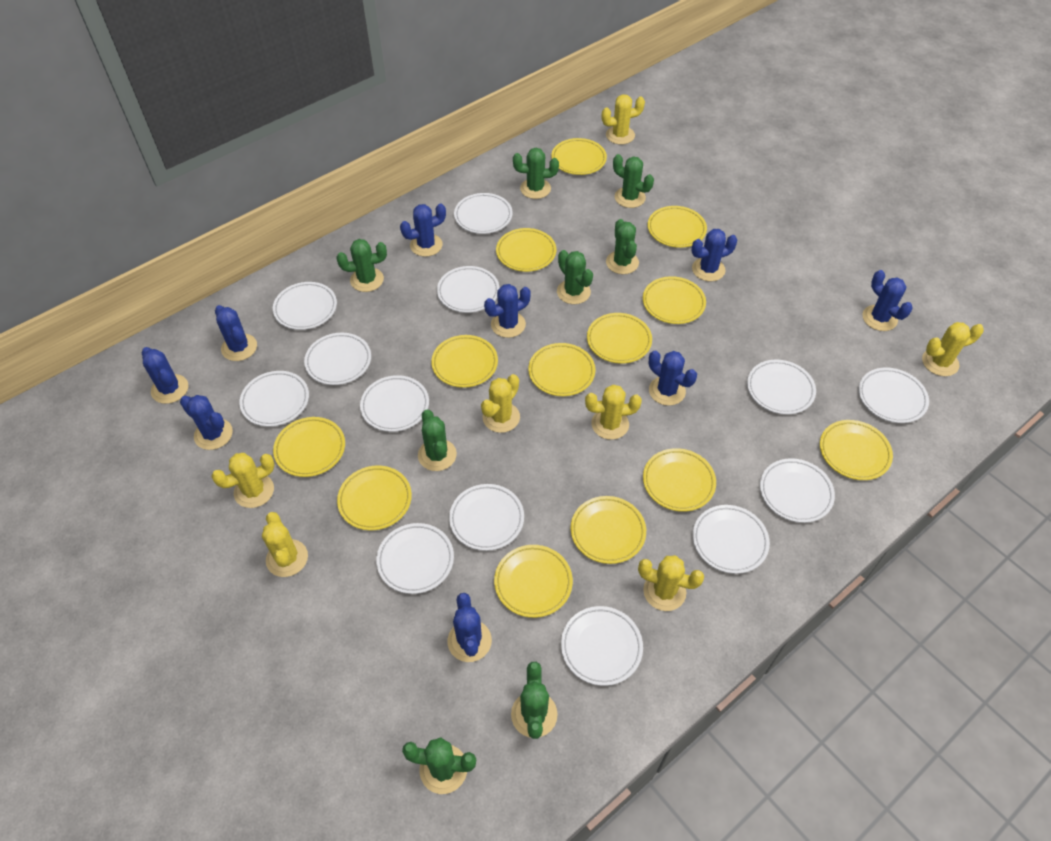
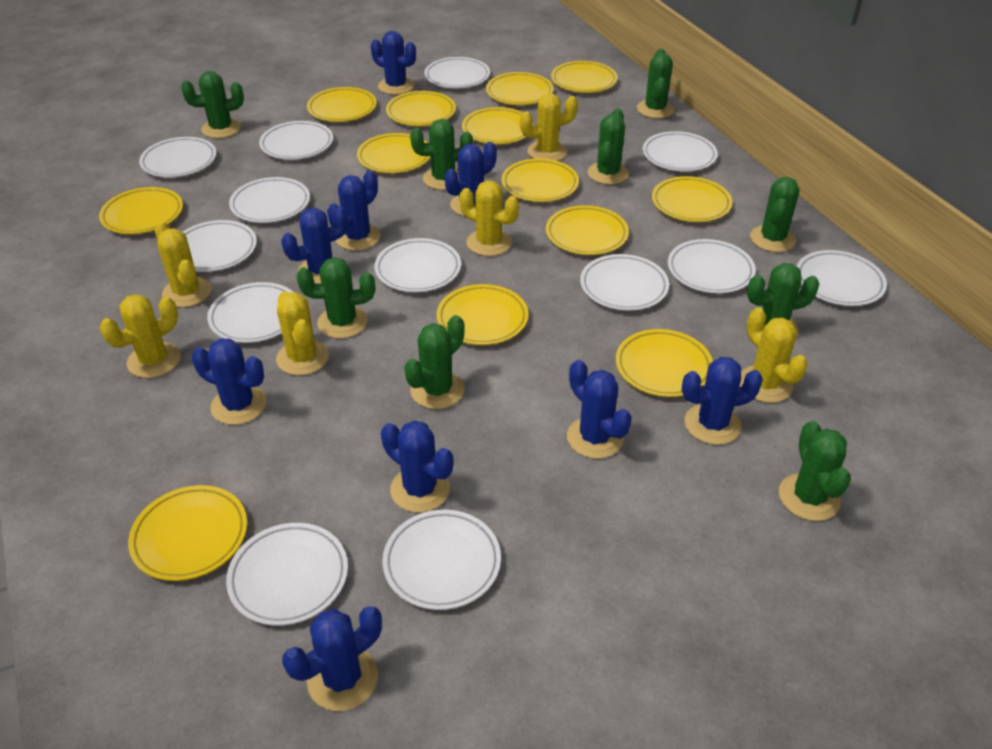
green cactus: [337,239,387,292] [402,738,476,794] [418,409,457,471] [511,662,558,739] [513,148,559,199] [557,250,593,304] [606,219,639,274] [613,154,654,208] = 8 -> [181,71,244,138] [297,257,375,338] [404,315,465,409] [410,119,473,190] [588,109,629,185] [637,49,674,118] [747,263,819,334] [750,177,799,252] [779,421,851,521] = 9
yellow cactus: [211,453,275,508] [262,512,308,577] [481,374,520,433] [585,385,642,440] [602,94,645,145] [638,555,704,611] [922,322,984,376] = 7 -> [100,294,181,378] [155,222,211,307] [276,291,329,375] [460,181,519,256] [520,93,578,161] [740,307,808,403] = 6

